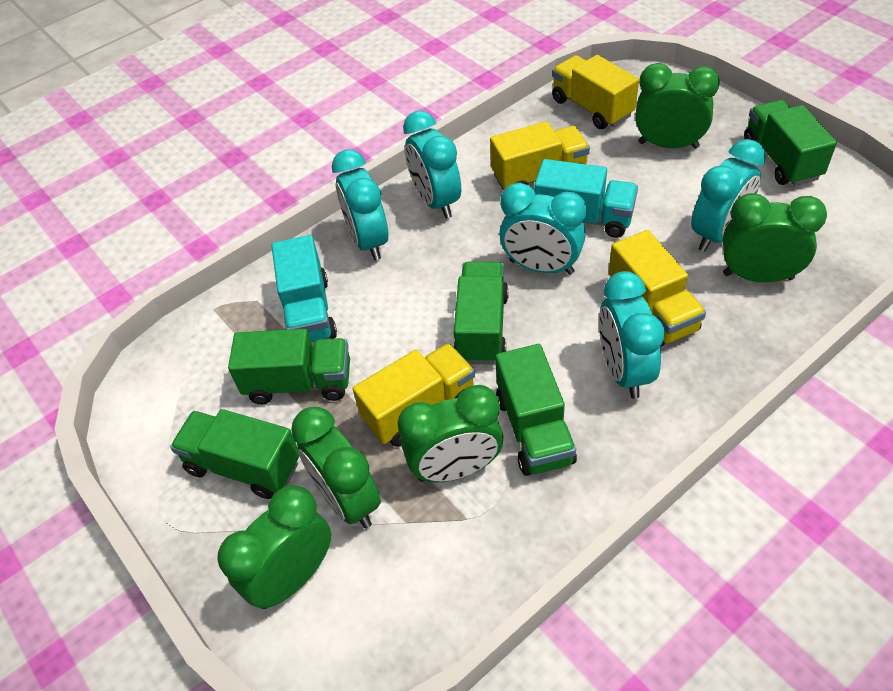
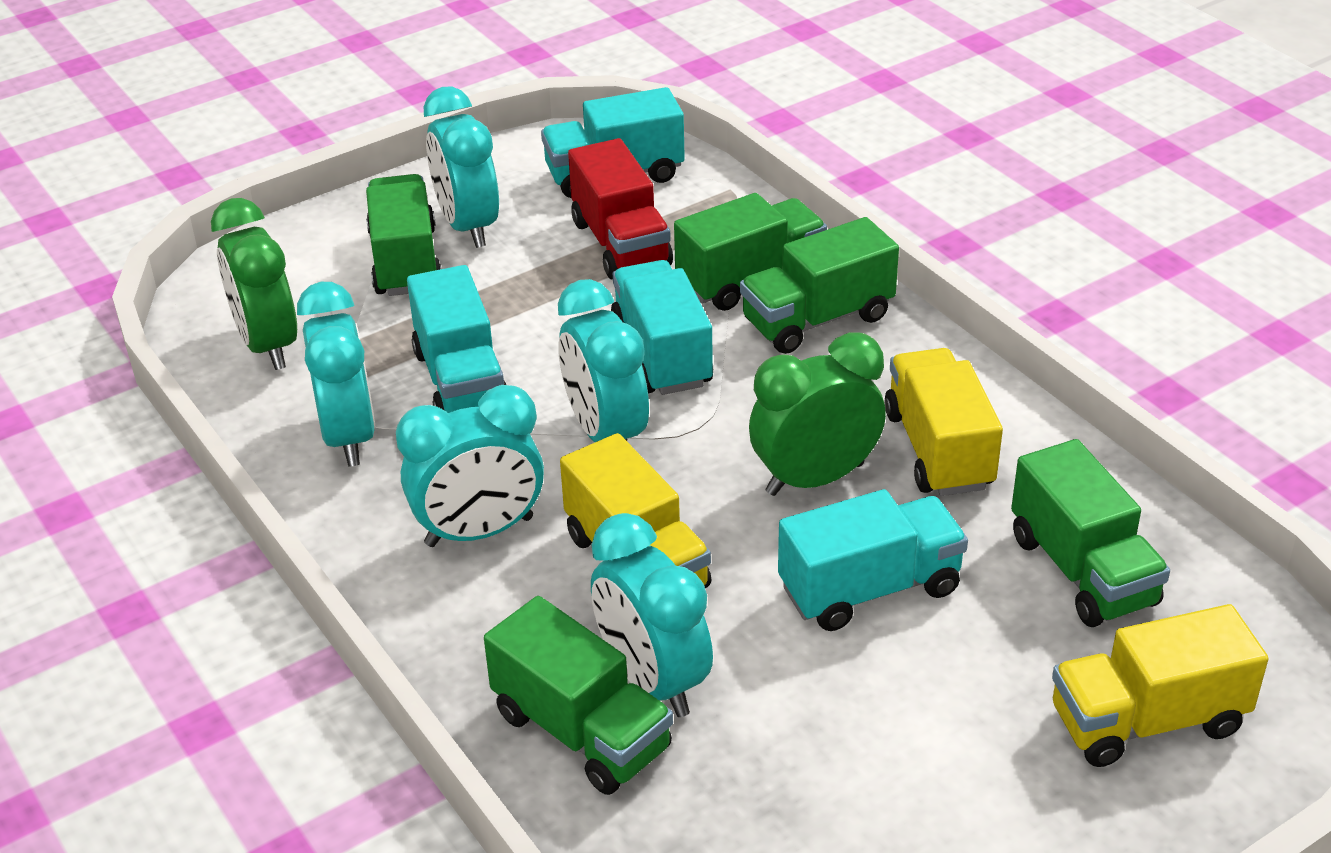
green clock: [217,485,331,609] [291,407,381,528] [398,385,503,482] [635,63,720,149] [723,193,827,282] = 5 -> [211,198,297,370] [749,332,886,496] = 2
red truck: none = 0 -> [568,138,673,280] = 1
turquoise truck: [271,235,337,342] [534,159,638,238] = 2 -> [407,265,506,413] [541,87,685,198] [611,260,713,395] [778,489,968,631] = 4
yellow truck: [352,343,475,447] [490,121,590,191] [552,55,639,129] [608,230,706,347] = 4 -> [560,433,712,588] [884,348,1003,496] [1052,604,1268,767] = 3

